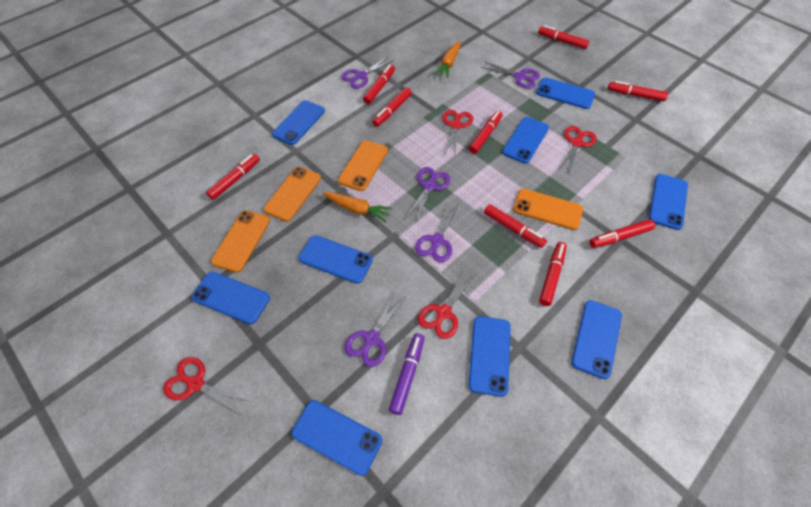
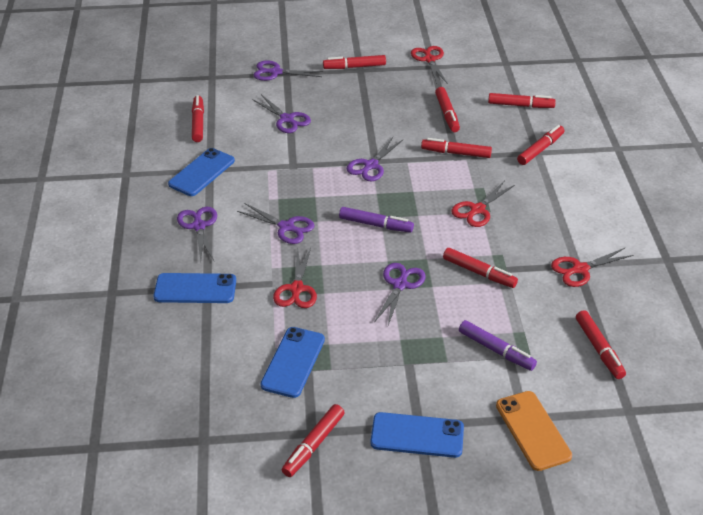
blue phone: [191,272,270,324] [272,100,325,145] [292,400,382,476] [299,235,373,284] [469,316,511,397] [502,117,549,164] [536,77,595,109] [571,300,622,379] [649,174,688,230] = 9 -> [153,273,236,303] [168,148,235,196] [261,327,325,398] [370,412,464,458] = 4
orange carrot: [322,192,392,223] [434,41,461,78] = 2 -> none = 0
orange phone: [211,210,270,272] [264,167,321,221] [338,140,388,191] [513,189,583,230] = 4 -> [496,391,572,471] = 1
purple marker: [389,333,424,415] = 1 -> [339,207,414,233] [459,320,537,371] = 2
purple scissors: [341,57,394,88] [345,292,406,367] [405,167,450,222] [415,203,459,262] [481,61,540,88] = 5 -> [177,207,217,261] [237,203,315,244] [252,94,311,133] [253,61,323,81] [346,137,403,181] [374,263,426,325] = 6

